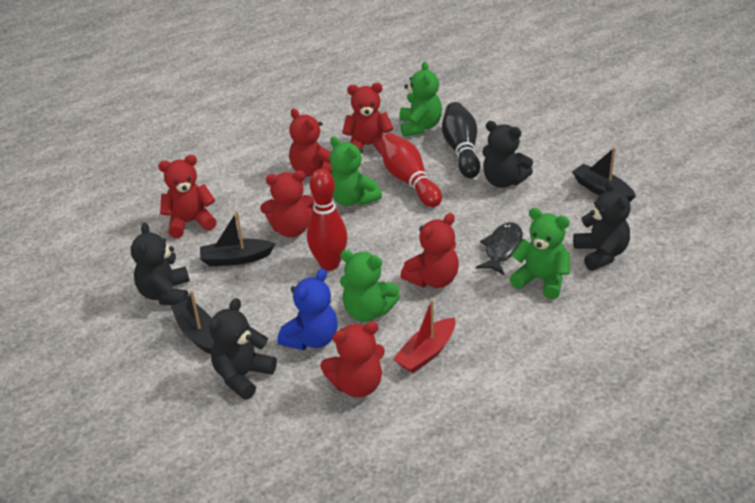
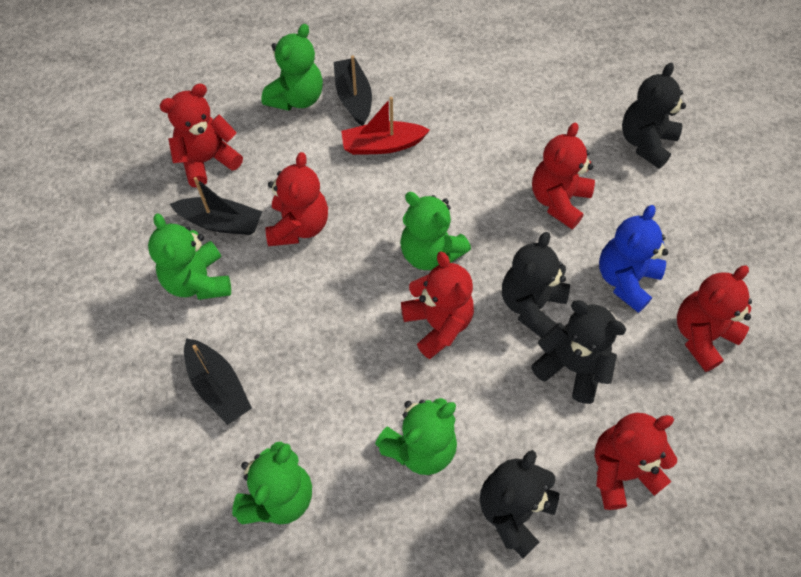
black bowling pin: [442,102,480,178] = 1 -> none = 0
black fish: [476,222,523,275] = 1 -> none = 0
green teddy bear: [330,136,382,206] [340,250,400,322] [399,62,442,137] [509,208,570,299] = 4 -> [148,214,231,300] [232,442,312,525] [261,24,323,111] [375,398,457,475] [400,192,471,270] = 5
red bowling pin: [307,169,348,270] [379,133,442,207] = 2 -> none = 0

